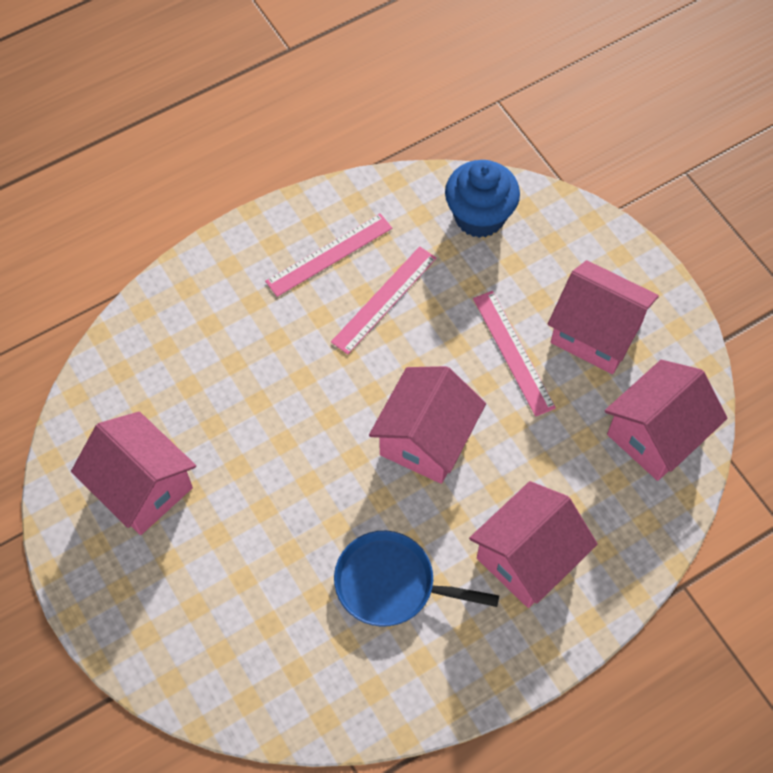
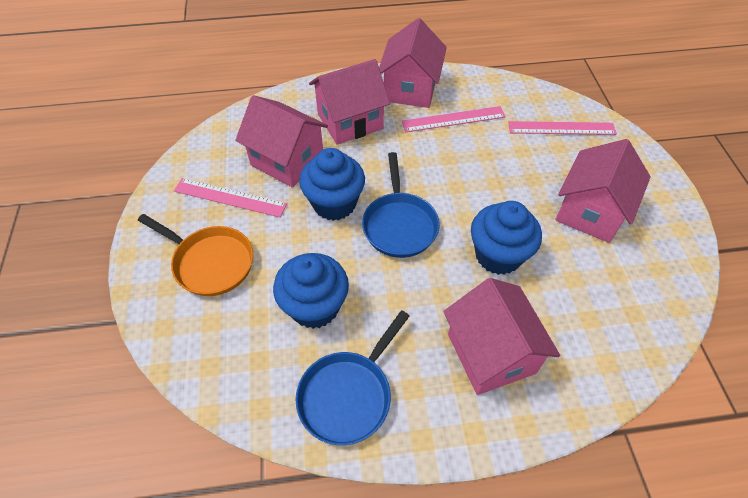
blue cupcake: [445,160,520,238] = 1 -> [273,253,349,329] [299,148,365,221] [471,201,542,275] = 3
blue pan: [334,531,499,627] = 1 -> [296,310,409,445] [362,152,440,258] = 2
orange pan: none = 0 -> [138,214,253,296] = 1

